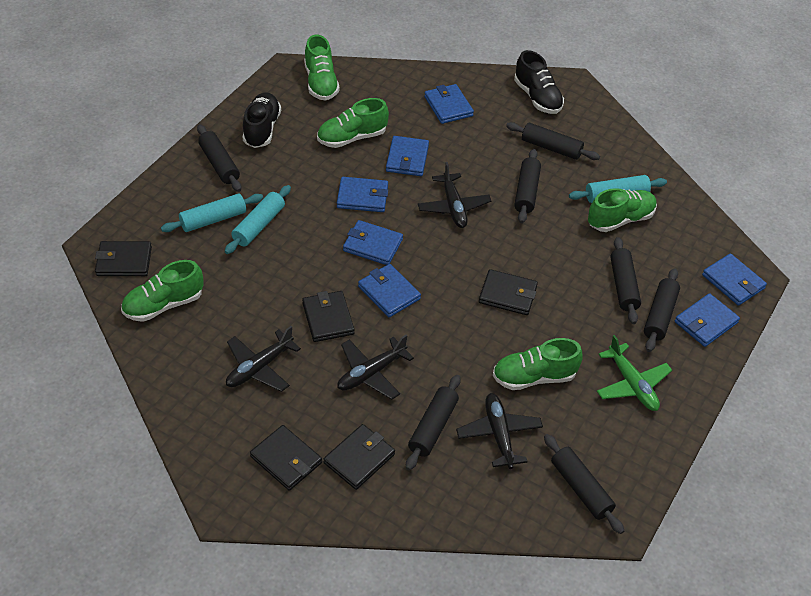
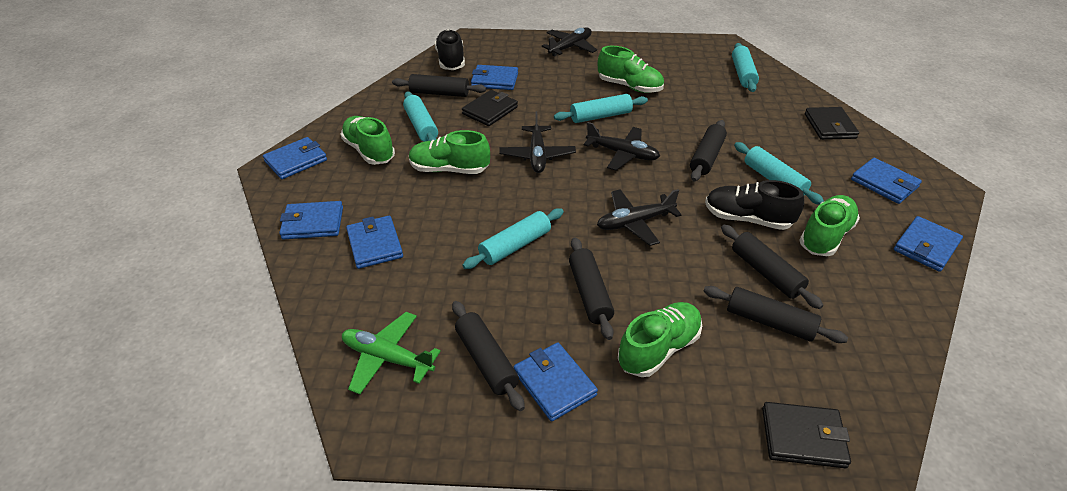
black rolling pin: [197,125,241,192] [406,375,461,470] [506,122,600,160] [514,149,541,223] [544,434,624,534] [610,237,641,324] [644,268,680,352] = 7 -> [392,74,486,97] [452,301,525,411] [569,237,614,340] [690,120,727,182] [703,286,848,343] [721,225,823,309] = 6
black wallet: [95,241,152,276] [250,425,322,491] [302,291,354,342] [324,424,395,490] [479,269,538,315] = 5 -> [462,90,518,126] [762,402,851,468] [805,107,859,140] = 3
turquoise rolling pin: [161,193,263,232] [225,185,291,254] [569,175,667,203] = 3 -> [403,91,438,142] [462,208,564,269] [554,94,648,123] [732,43,759,92] [734,142,824,205] = 5

